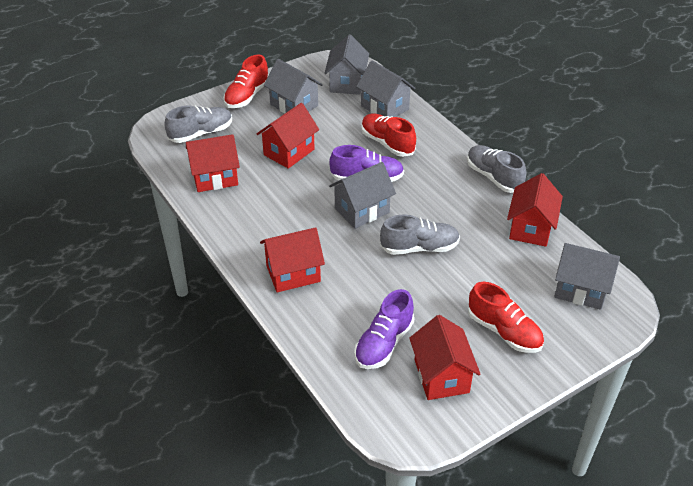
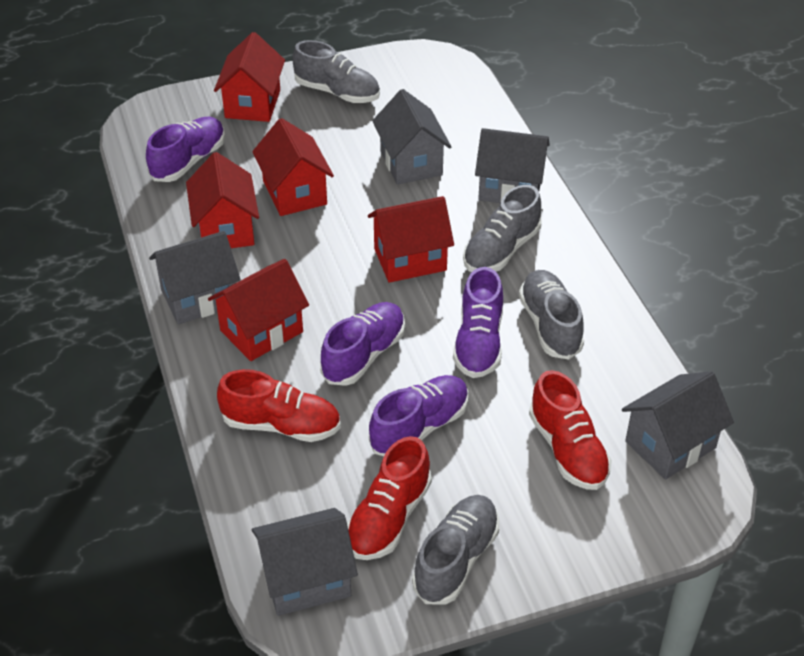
grey shoe: [164,106,232,143] [380,215,460,255] [467,145,526,193] = 3 -> [292,40,380,103] [412,495,499,604] [463,185,541,272] [519,270,584,359] = 4
purple shoe: [329,145,404,182] [354,289,414,369] = 2 -> [146,117,225,182] [320,302,405,386] [369,375,468,456] [453,267,503,378] = 4

